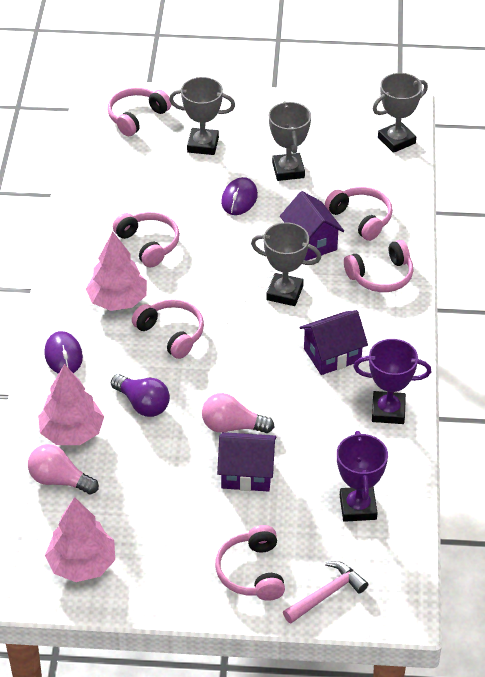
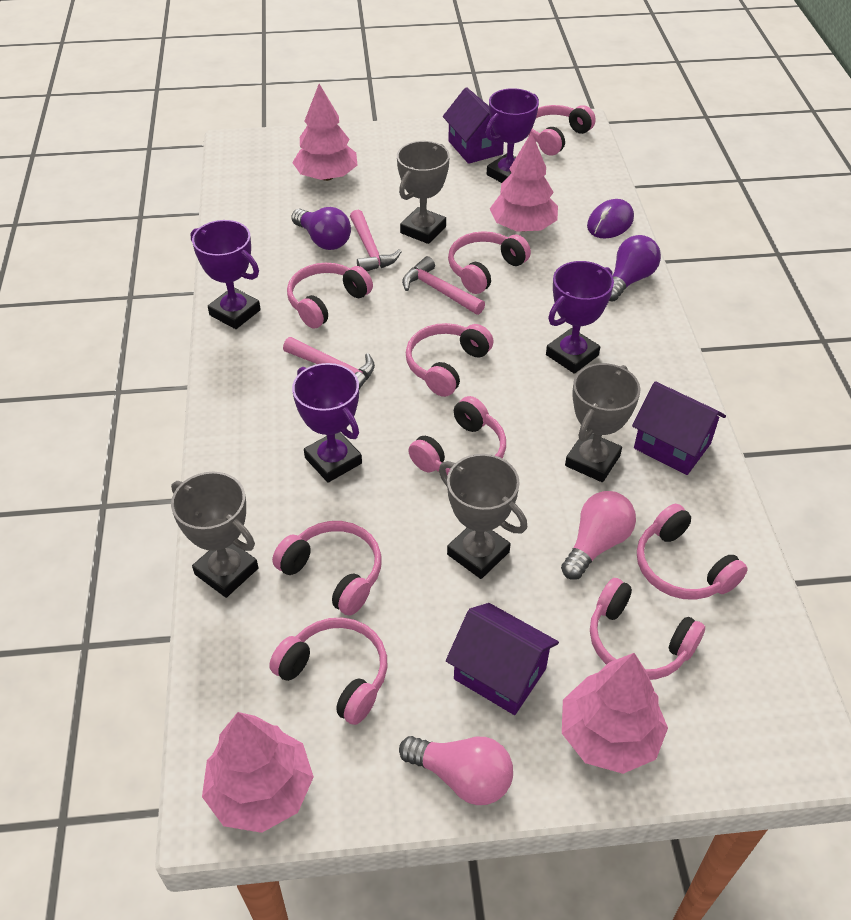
pink hammer: [283,561,368,623] = 1 -> [283,337,375,389] [350,210,402,271] [402,256,485,315] = 3
pink headphones: [107,88,172,136] [113,212,180,267] [132,299,204,359] [215,525,285,601] [325,187,393,241] [344,240,414,292] = 6 -> [269,618,388,725] [272,521,382,615] [287,263,373,329] [406,323,494,397] [408,396,506,476] [448,231,531,294] [528,105,596,155] [590,578,705,680] [637,504,748,600] = 9
pink tree: [38,364,104,445] [45,497,115,582] [86,232,147,311] = 3 -> [202,712,314,833] [292,84,357,181] [490,132,558,232] [562,653,668,774] = 4
purple light bulb: [111,374,170,417] = 1 -> [291,207,351,250] [609,235,661,301] = 2
purple mouse: [44,331,83,374] [221,177,258,215] = 2 -> [587,199,634,239] = 1
purple trophy: [337,431,388,522] [354,339,431,424] = 2 -> [191,220,261,329] [292,363,362,483] [486,88,539,183] [546,261,614,374] = 4

